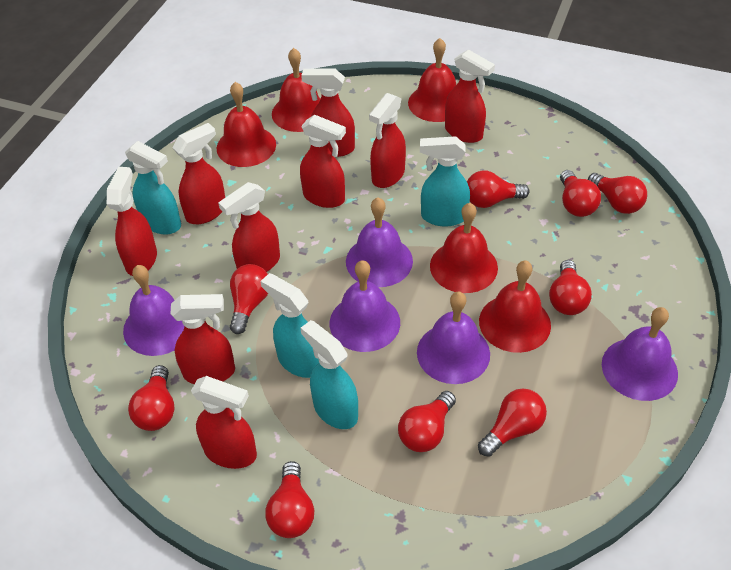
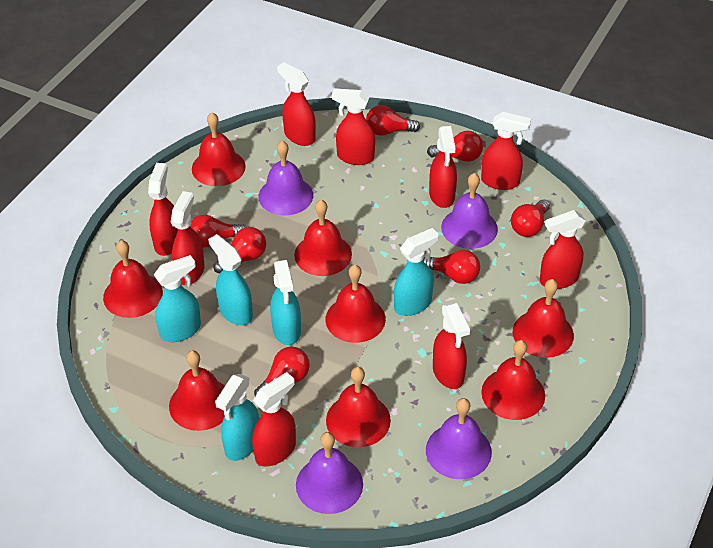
purple bell: [123,265,184,356] [329,260,400,352] [346,197,413,287] [417,291,490,384] [602,307,678,401] = 5 -> [258,141,313,216] [296,432,363,514] [426,398,492,479] [441,173,498,249] = 4
red bell: [217,82,276,167] [272,48,321,132] [408,38,456,122] [430,203,498,293] [479,260,551,353] = 5 -> [103,240,163,318] [169,351,225,431] [192,112,246,186] [294,200,352,276] [325,265,386,343] [326,367,391,447] [481,340,545,420] [513,279,574,358] = 8
red light bulb: [128,365,174,431] [230,264,268,334] [265,461,314,538] [398,391,456,452] [467,171,530,208] [478,388,547,457] [549,260,592,315] [560,170,601,217] [588,173,647,214] = 9 -> [190,215,245,248] [214,227,266,273] [254,347,310,396] [366,105,420,136] [423,250,480,284] [427,131,483,162] [511,199,550,237] = 7
turquoise spray bottle: [125,141,181,235] [260,273,319,378] [300,320,358,429] [420,136,470,227] = 4 -> [154,255,201,342] [208,234,253,325] [215,374,259,461] [270,260,301,345] [394,228,439,316] = 5

